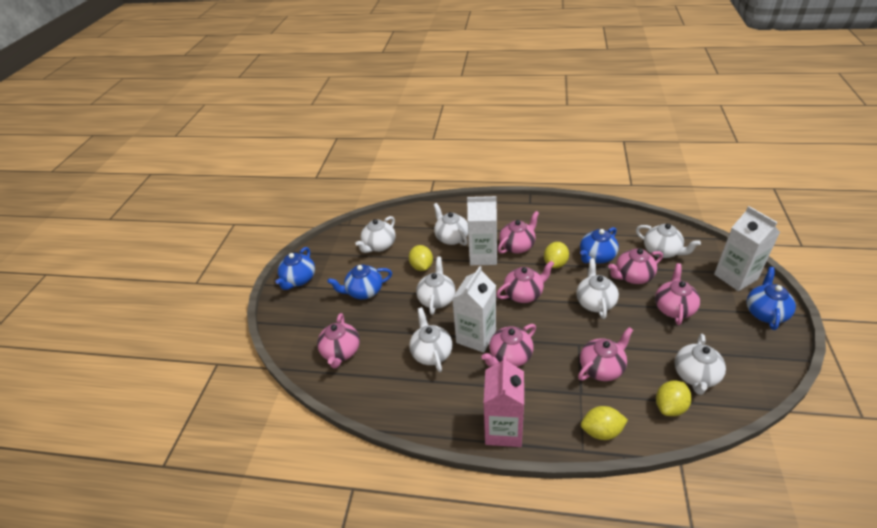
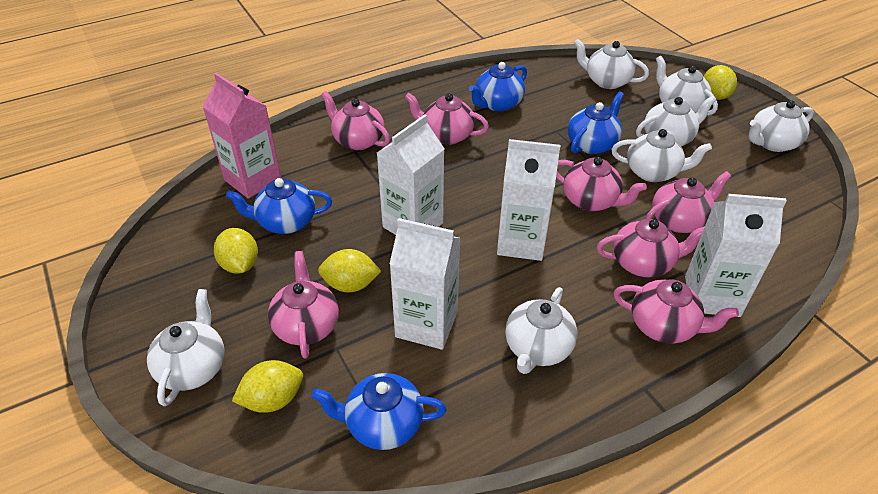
white carton: [452,266,496,353] [467,196,497,265] [714,206,780,291] = 3 -> [377,114,444,235] [390,218,461,350] [497,139,560,261] [685,194,787,317] = 4

